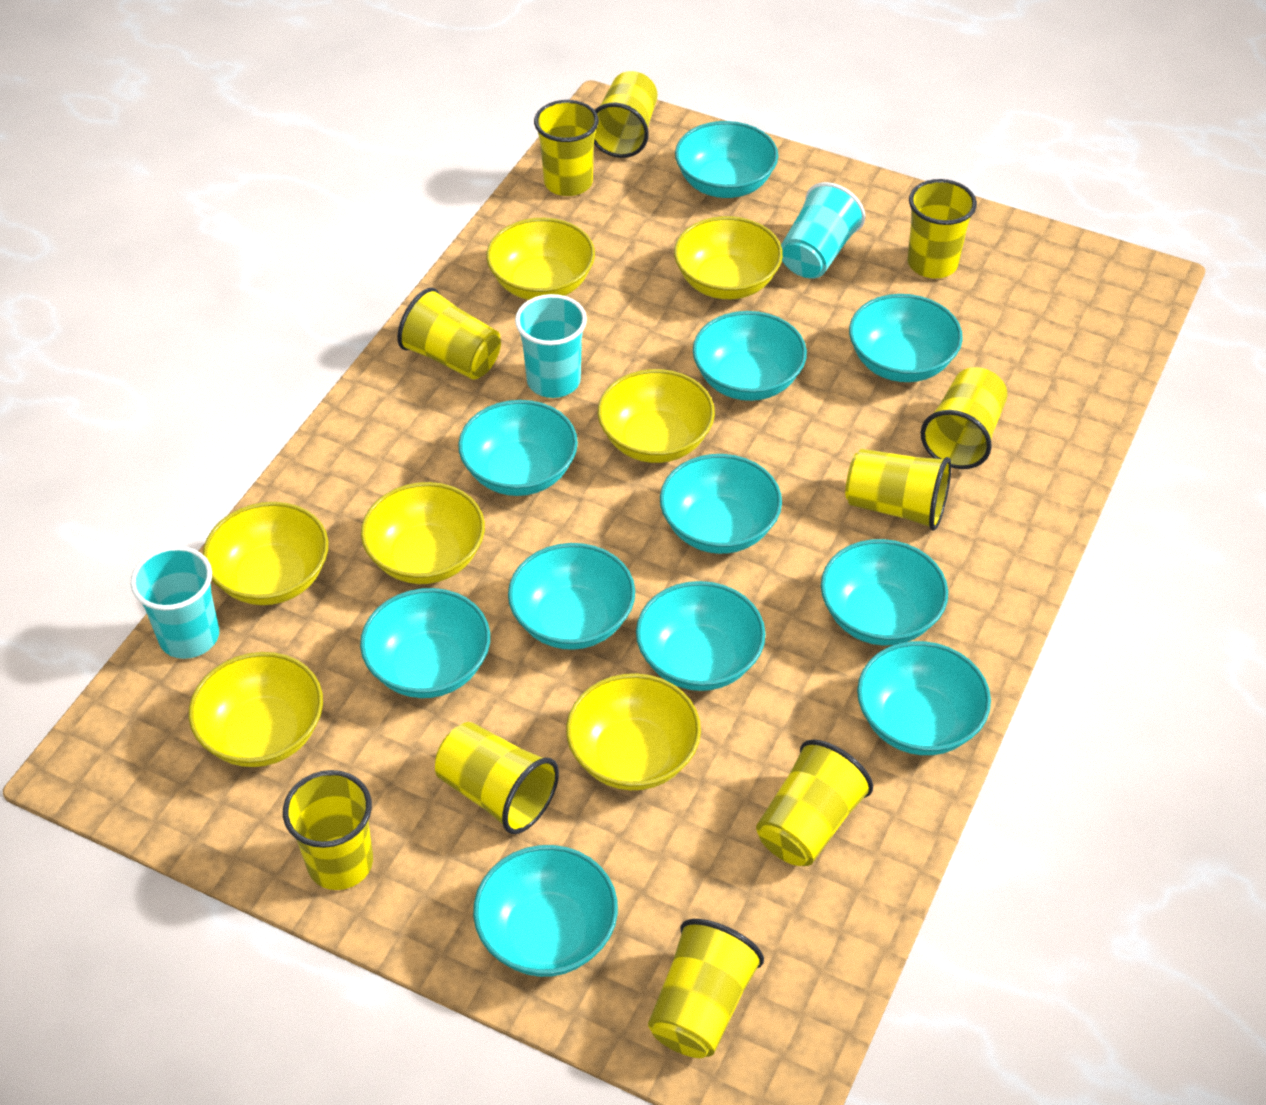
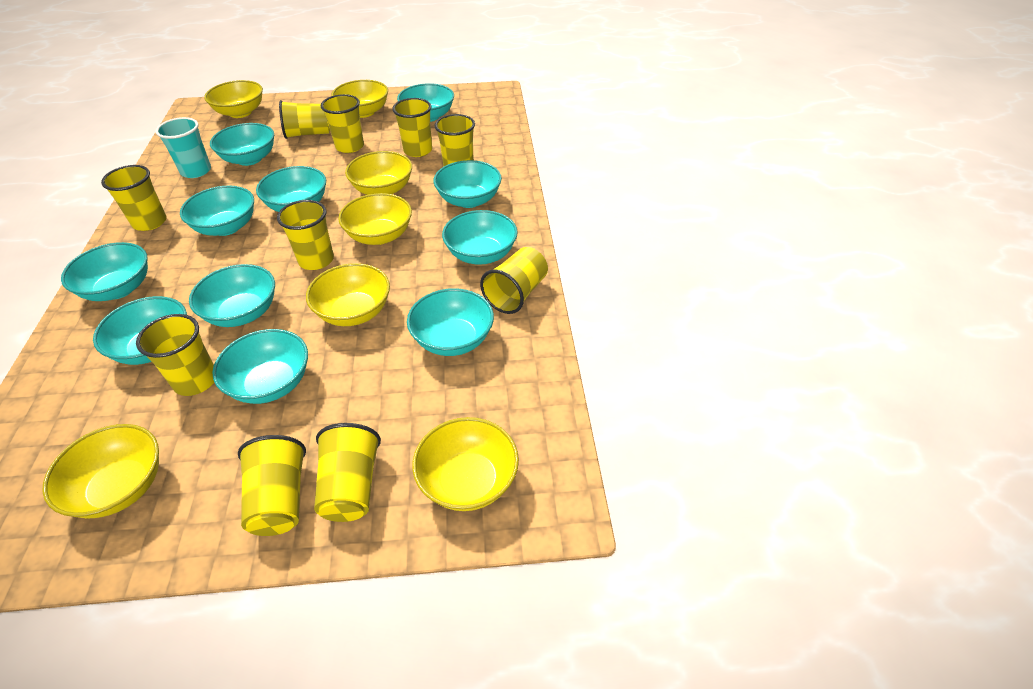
turquoise cup: [130,546,219,659] [515,294,587,398] [781,182,865,279] = 3 -> [156,117,211,178] = 1

